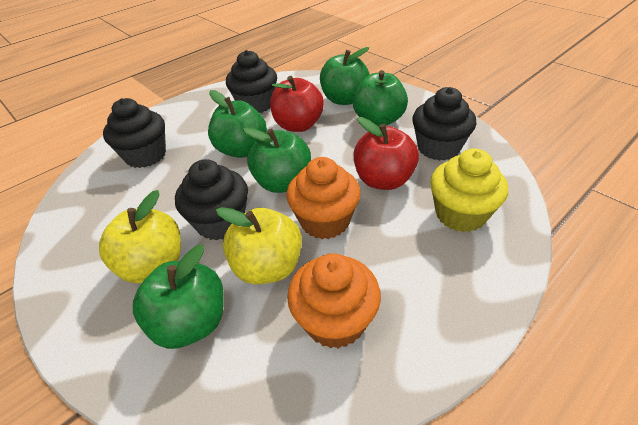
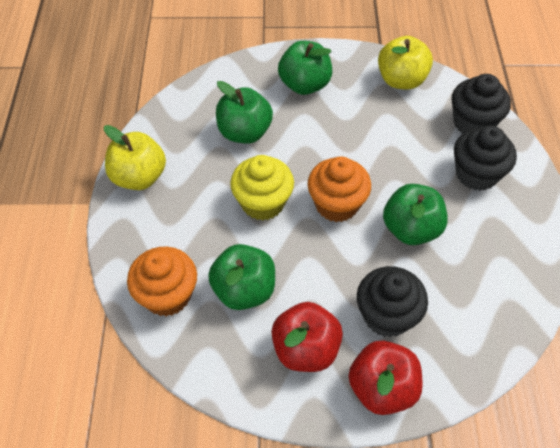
black cupcake: [103,98,166,168] [175,159,248,240] [226,50,277,113] [412,87,476,161] = 4 -> [357,266,428,337] [452,74,511,134] [454,126,517,191] = 3
green apple: [133,245,224,349] [208,90,267,158] [243,127,311,193] [320,47,369,105] [353,70,408,127] = 5 -> [208,244,275,310] [216,81,273,144] [278,41,332,95] [383,184,448,245] = 4

